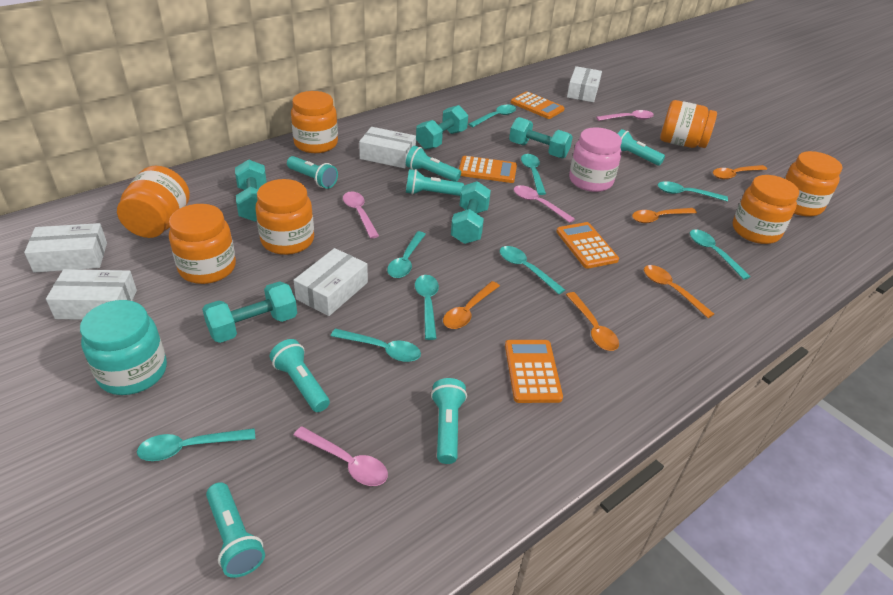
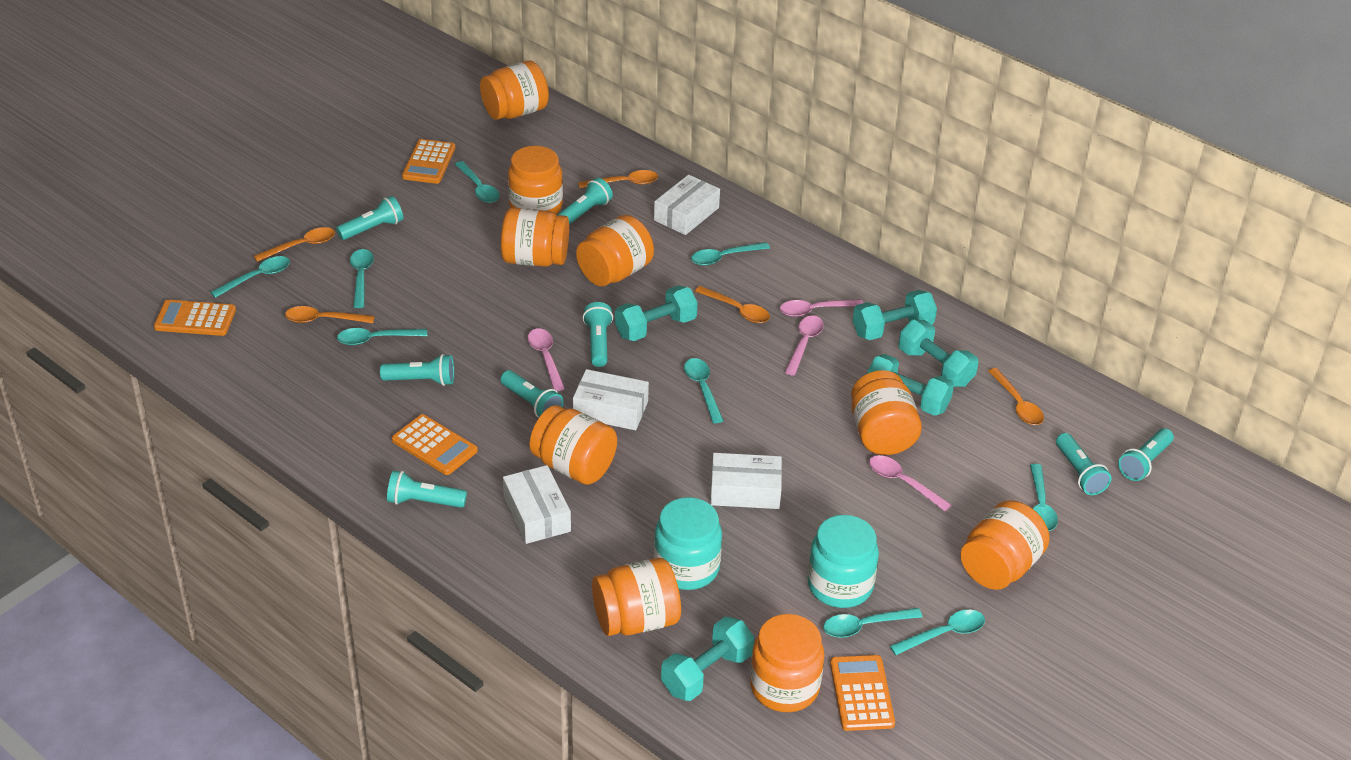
orange jar: [117,166,190,238] [169,204,236,284] [256,179,314,255] [291,91,338,153] [660,100,717,148] [733,175,799,244] [784,151,842,217] = 7 -> [480,61,549,120] [501,208,569,267] [508,146,563,214] [530,405,617,485] [576,215,654,286] [592,558,681,636] [750,614,824,712] [851,370,922,455] [960,500,1050,590] = 9
pink jar: [569,127,622,192] = 1 -> none = 0
turquoise flashlight: [206,482,265,578] [270,339,330,412] [287,156,338,189] [406,146,461,182] [406,169,464,196] [431,378,467,464] [618,129,665,166] = 7 -> [336,196,403,240] [380,354,454,386] [387,471,467,508] [500,370,564,418] [557,178,613,224] [583,302,613,367] [1056,433,1111,495] [1118,428,1174,481] = 8
turquoise jar: [80,300,167,395] = 1 -> [654,497,722,590] [808,515,879,608] = 2
white box: [24,223,107,273] [46,269,137,320] [294,248,368,316] [359,127,416,168] [567,66,602,102] = 5 -> [503,465,571,544] [573,369,649,430] [654,175,720,235] [710,453,782,509] = 4

